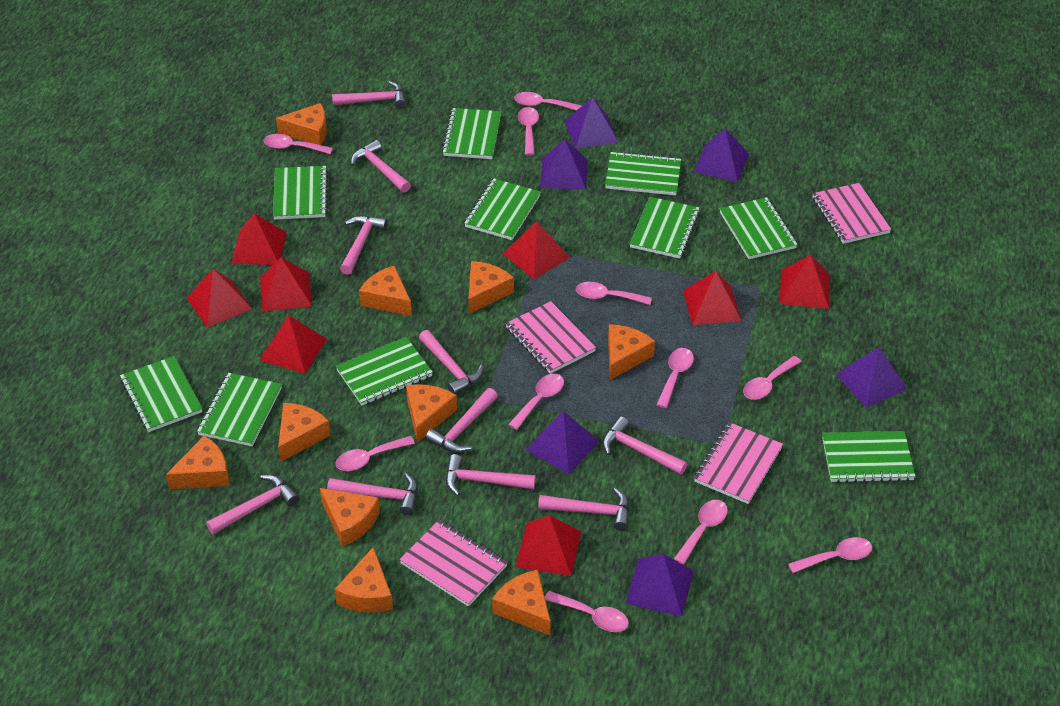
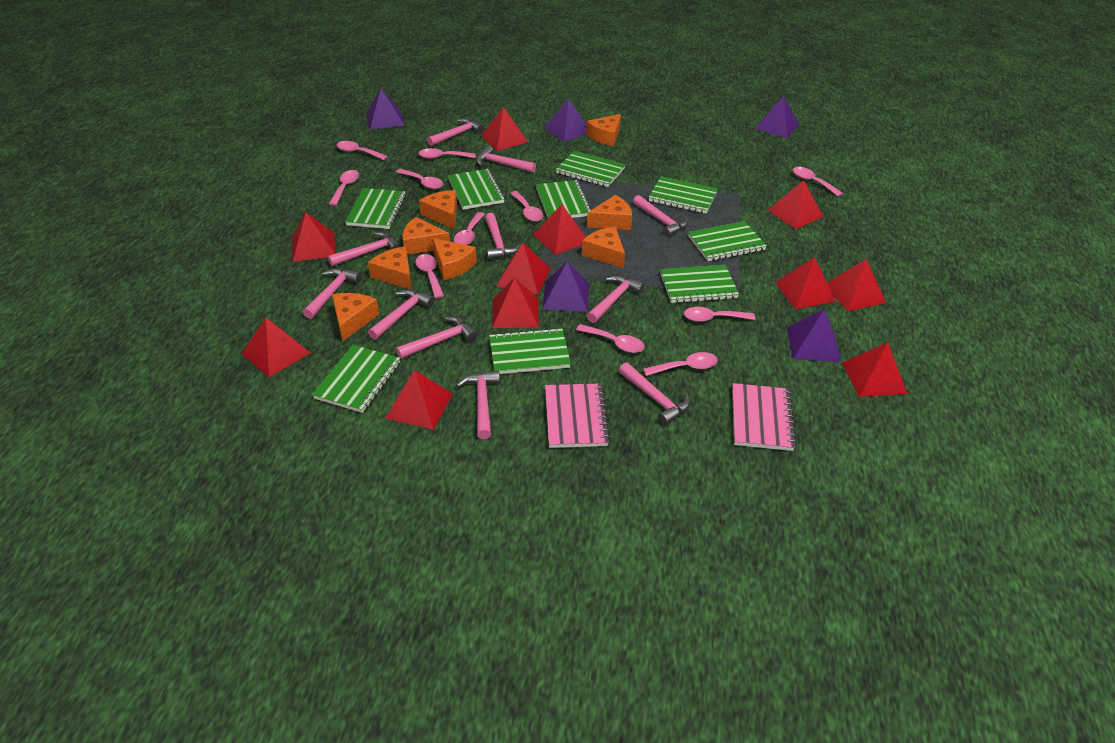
green notebook: [120,356,202,432] [197,373,282,446] [273,166,328,220] [336,337,433,406] [442,108,501,159] [464,179,541,240] [605,151,681,195] [630,197,700,259] [720,197,798,259] [822,431,915,483] = 10 -> [312,345,401,413] [345,188,406,229] [448,169,505,210] [489,328,571,374] [536,180,592,218] [556,151,625,187] [648,176,718,214] [660,265,739,303] [688,221,767,261] = 9
orange cheese: [166,436,230,489] [276,103,327,145] [278,403,331,462] [320,488,380,547] [334,547,393,613] [359,265,412,316] [406,384,457,443] [468,261,514,314] [492,570,551,635] [608,324,655,380] = 10 -> [332,293,379,341] [368,246,412,289] [402,217,450,255] [419,190,457,229] [432,238,477,280] [582,227,625,268] [586,114,621,146] [587,195,632,230] = 8
pink hammer: [206,475,299,535] [327,473,418,515] [332,81,406,109] [340,216,388,275] [351,140,411,193] [419,330,483,394] [425,388,498,453] [446,454,536,496] [538,488,630,531] [602,417,687,475] = 10 -> [303,268,362,319] [328,232,402,266] [368,289,435,340] [396,316,478,359] [427,118,484,146] [456,370,500,439] [476,145,536,172] [485,213,521,260] [587,275,644,323] [619,363,690,425] [633,195,689,237] = 11
pink notebook: [399,520,507,607] [506,301,596,374] [694,422,783,504] [812,183,891,244] = 4 -> [545,383,610,448] [732,383,797,451] = 2
purple pyramid: [526,411,599,474] [540,139,588,190] [564,97,618,149] [626,554,694,616] [694,128,749,182] [836,347,908,408] = 6 -> [366,89,405,130] [542,261,589,312] [544,98,587,142] [755,96,799,138] [787,309,841,362] = 5
red pyramid: [187,269,252,328] [232,213,287,265] [260,257,312,312] [260,315,327,374] [503,221,570,279] [516,515,581,576] [683,271,741,325] [779,255,830,309] = 8 -> [242,318,310,377] [292,212,336,262] [385,370,453,430] [481,107,528,151] [492,277,539,328] [496,243,550,294] [533,204,586,255] [767,180,824,229] [775,257,836,309] [827,259,886,311] [842,342,908,397] = 11

